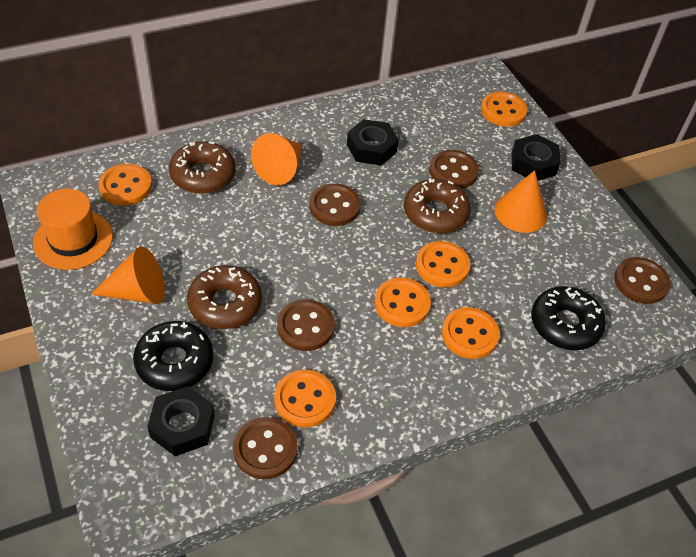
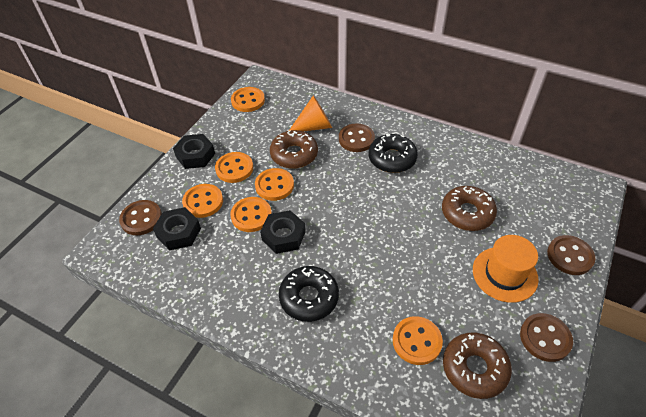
brown button: [233,417,297,479] [277,299,335,351] [309,184,361,226] [429,150,479,189] [614,257,671,304] = 5 -> [119,200,162,235] [339,124,375,152] [520,313,573,362] [547,235,595,275] = 4
orange cone: [91,247,165,304] [251,133,303,185] [495,170,547,233] = 3 -> [290,95,332,131] = 1

